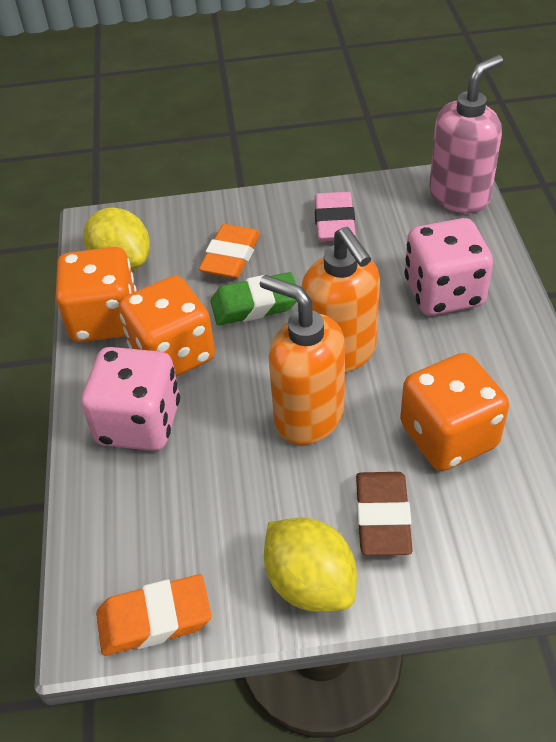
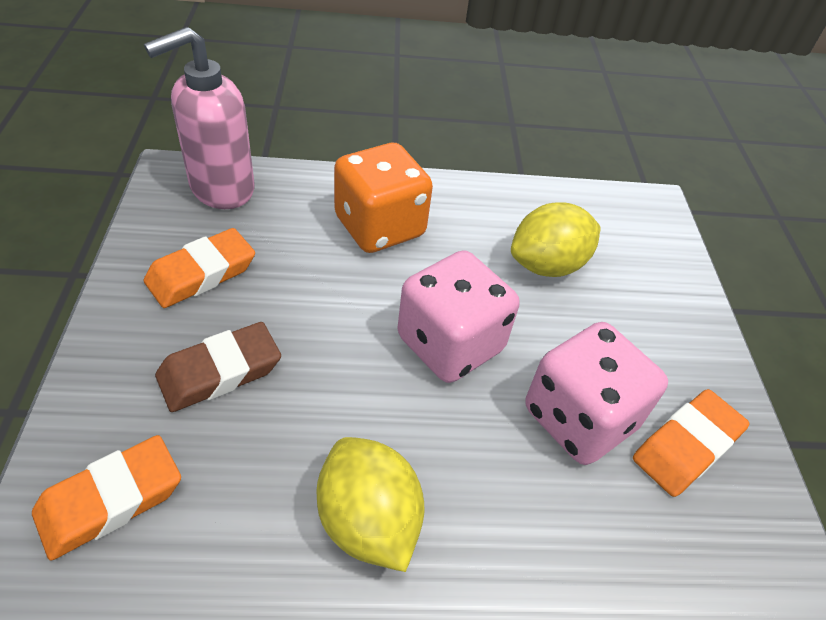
green eraser: [210,272,297,325] = 1 -> none = 0
orange dice: [56,247,137,342] [119,276,215,377] [400,353,509,471] = 3 -> [334,143,433,253] = 1
orange eraser: [96,574,211,656] [199,224,260,279] = 2 -> [32,435,181,561] [144,228,255,308] [633,389,749,497] = 3
orange soap dispenser: [260,275,345,445] [301,227,380,373] = 2 -> none = 0
pink eraser: [315,192,356,241] = 1 -> none = 0

